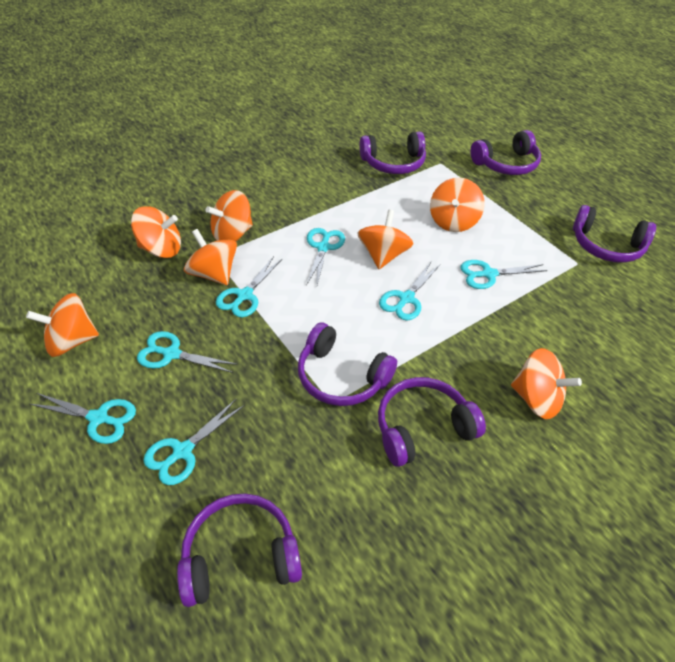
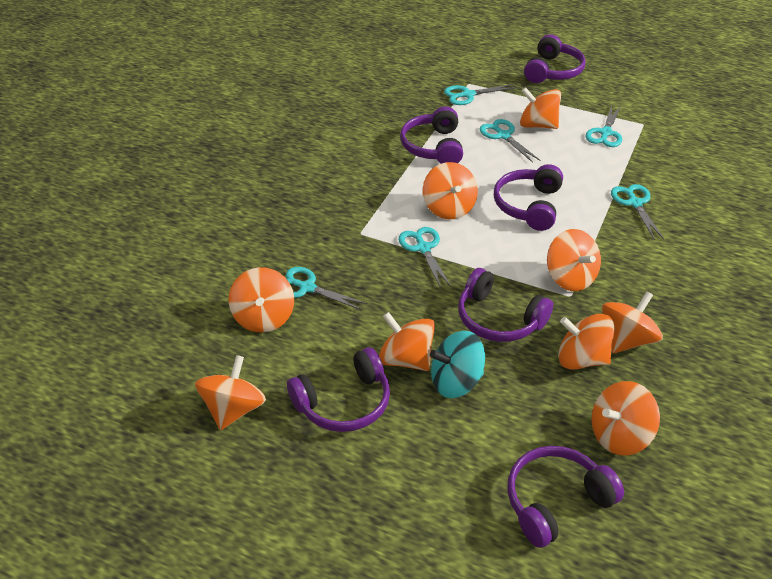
orange spinning top: [26,293,99,357] [131,206,181,258] [184,229,237,285] [206,190,253,241] [357,210,414,269] [430,178,485,232] [511,348,582,419] = 7 -> [195,355,266,430] [229,267,294,333] [379,312,435,371] [423,162,478,219] [520,87,561,129] [547,229,601,291] [558,314,615,370] [592,381,660,456] [602,291,663,353] = 9
turquoise scissors: [30,393,136,444] [137,331,238,373] [143,399,245,485] [216,256,282,317] [306,228,345,285] [379,262,440,321] [460,260,548,289] = 7 -> [286,267,367,310] [398,227,451,288] [444,84,516,105] [480,119,540,163] [585,106,622,147] [611,184,664,240] = 6
turquoise spinning top: none = 0 -> [430,331,485,398] = 1

